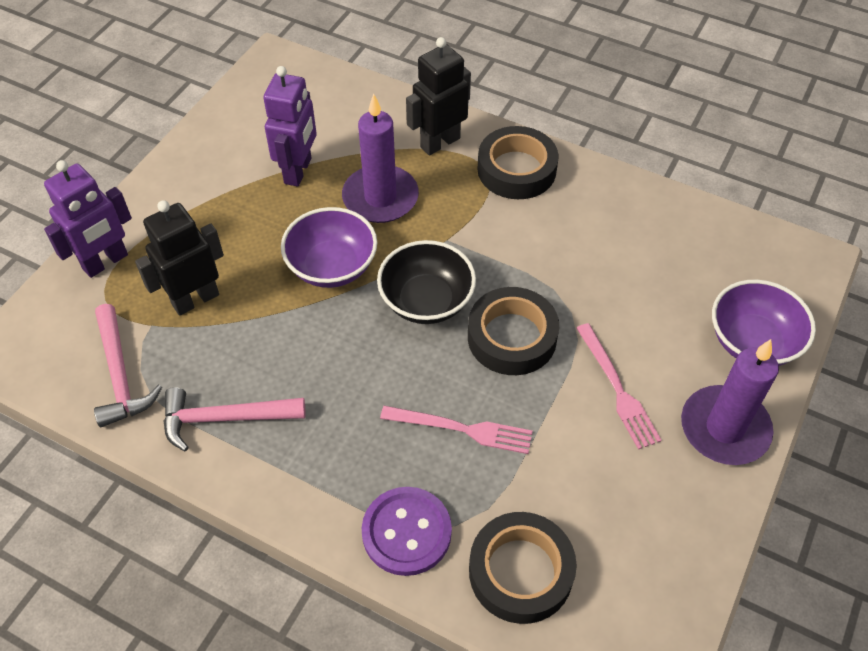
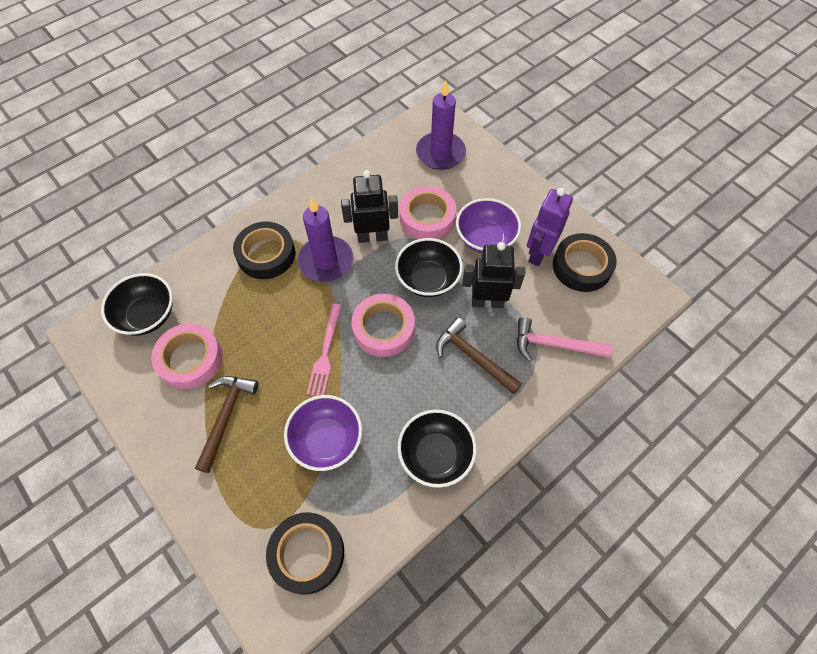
black bowl: [377,240,476,324] = 1 -> [101,273,173,336] [395,238,463,297] [398,410,477,488] = 3
brown hammer: none = 0 -> [195,376,259,473] [436,317,522,394] = 2
pink fork: [380,406,533,454] [576,323,662,450] = 2 -> [307,304,342,396] = 1
pink hammer: [94,304,162,427] [164,387,305,452] = 2 -> [517,317,612,362] = 1
pink tape: none = 0 -> [152,323,223,389] [351,294,415,357] [399,186,456,239] = 3
purple button: [362,487,452,576] = 1 -> none = 0
purple robot: [44,160,132,278] [264,66,317,187] = 2 -> [527,188,573,266] = 1

